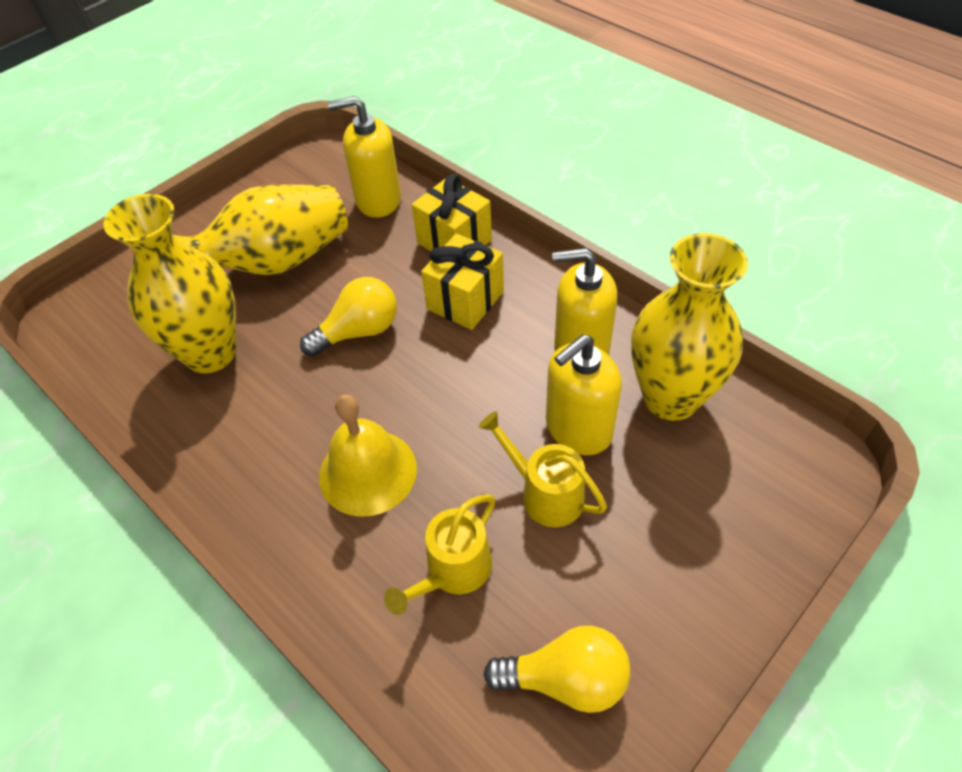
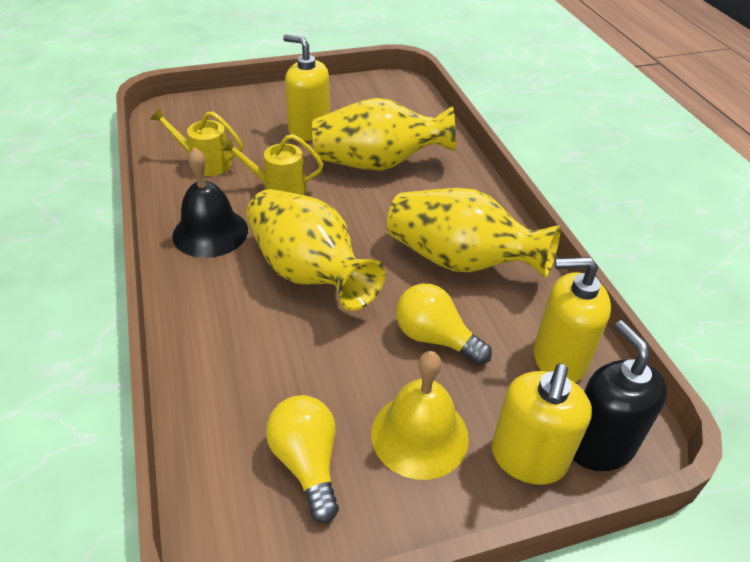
black bell: none = 0 -> [172,147,248,258] = 1
black soap dispenser: none = 0 -> [573,321,667,471] = 1
yellow gift: [412,174,492,251] [421,233,504,330] = 2 -> none = 0

